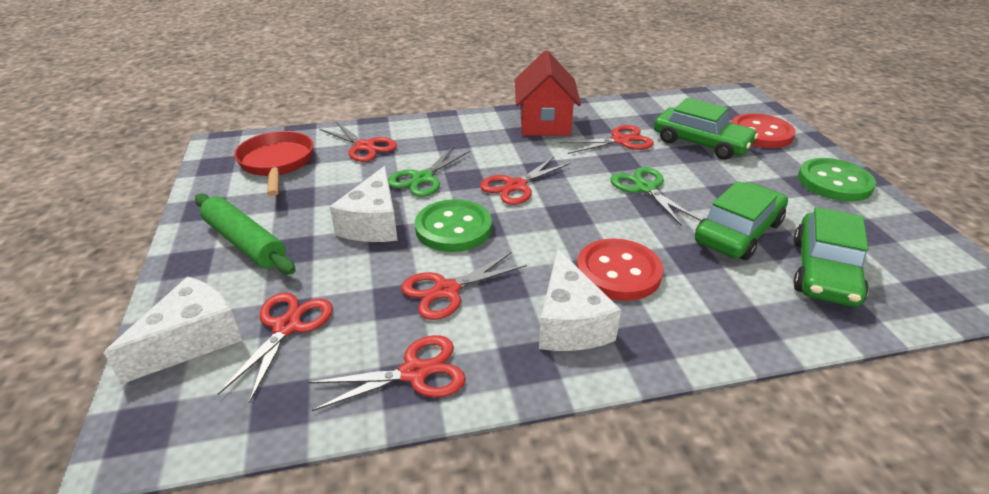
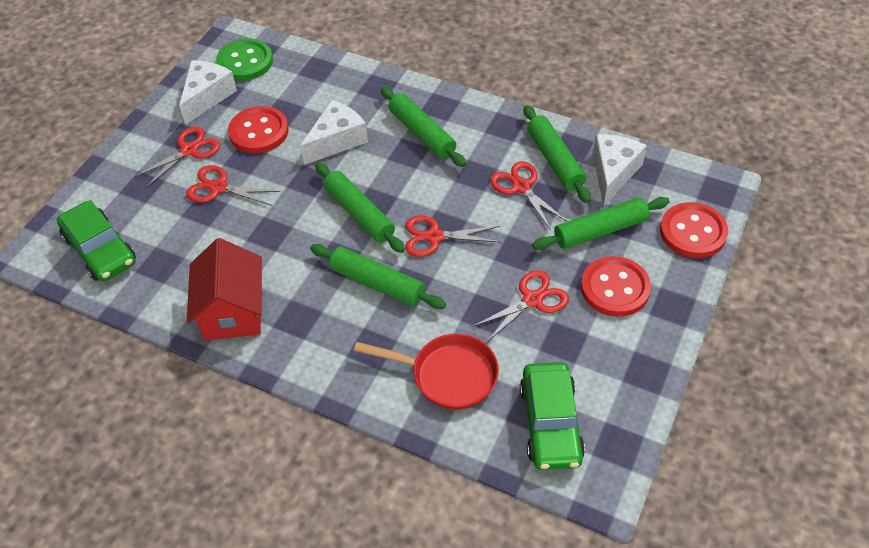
green button: [415,199,492,252] [798,158,876,202] = 2 -> [216,39,273,81] = 1
green car: [654,98,758,160] [695,181,788,260] [793,207,869,307] = 3 -> [57,200,136,282] [520,362,585,470] = 2
green rolling pin: [195,194,296,274] = 1 -> [310,244,446,309] [315,163,405,253] [381,87,466,167] [524,105,591,203] [532,197,669,250] = 5
green scissors: [388,147,471,197] [610,167,701,226] = 2 -> none = 0
red button: [577,239,663,301] [731,113,796,148] = 2 -> [228,106,289,153] [581,256,651,317] [660,202,728,258] = 3
red scissors: [218,292,333,403] [308,335,466,411] [319,122,397,162] [401,252,527,320] [480,157,570,205] [560,125,654,154] = 6 -> [134,126,220,188] [186,165,280,206] [405,216,500,257] [471,270,569,343] [490,161,568,230] = 5

